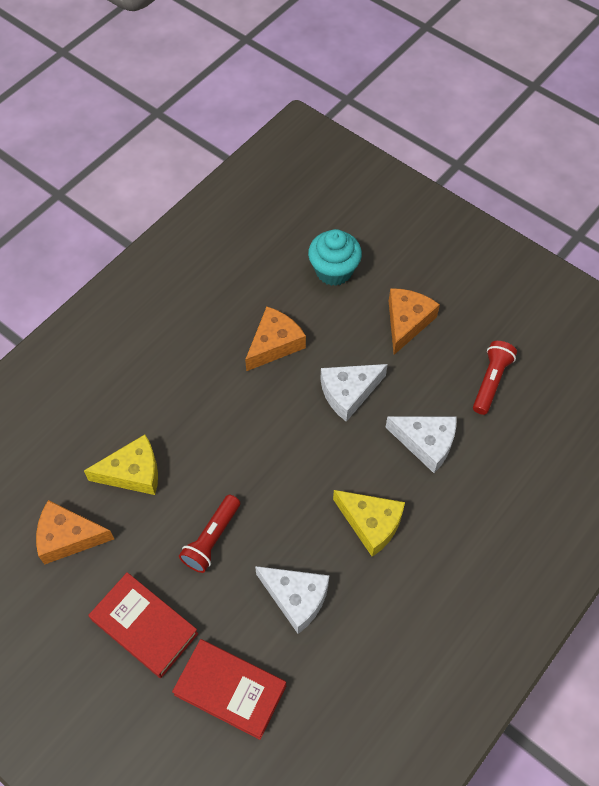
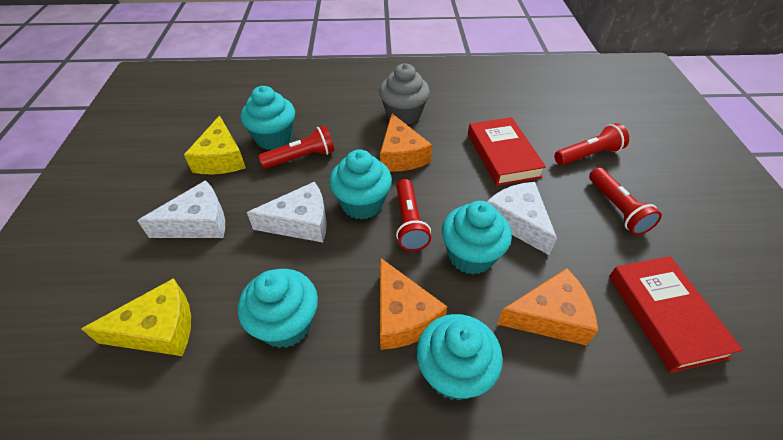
grey cupcake: none = 0 -> [379,63,430,125] = 1
red flashlight: [179,495,240,573] [473,341,517,415] = 2 -> [258,126,335,169] [396,179,431,251] [554,123,629,165] [589,168,662,235] = 4
turquoise cupcake: [308,229,362,286] = 1 -> [238,269,318,348] [241,86,295,150] [329,149,392,220] [417,314,503,400] [442,201,512,274] = 5

